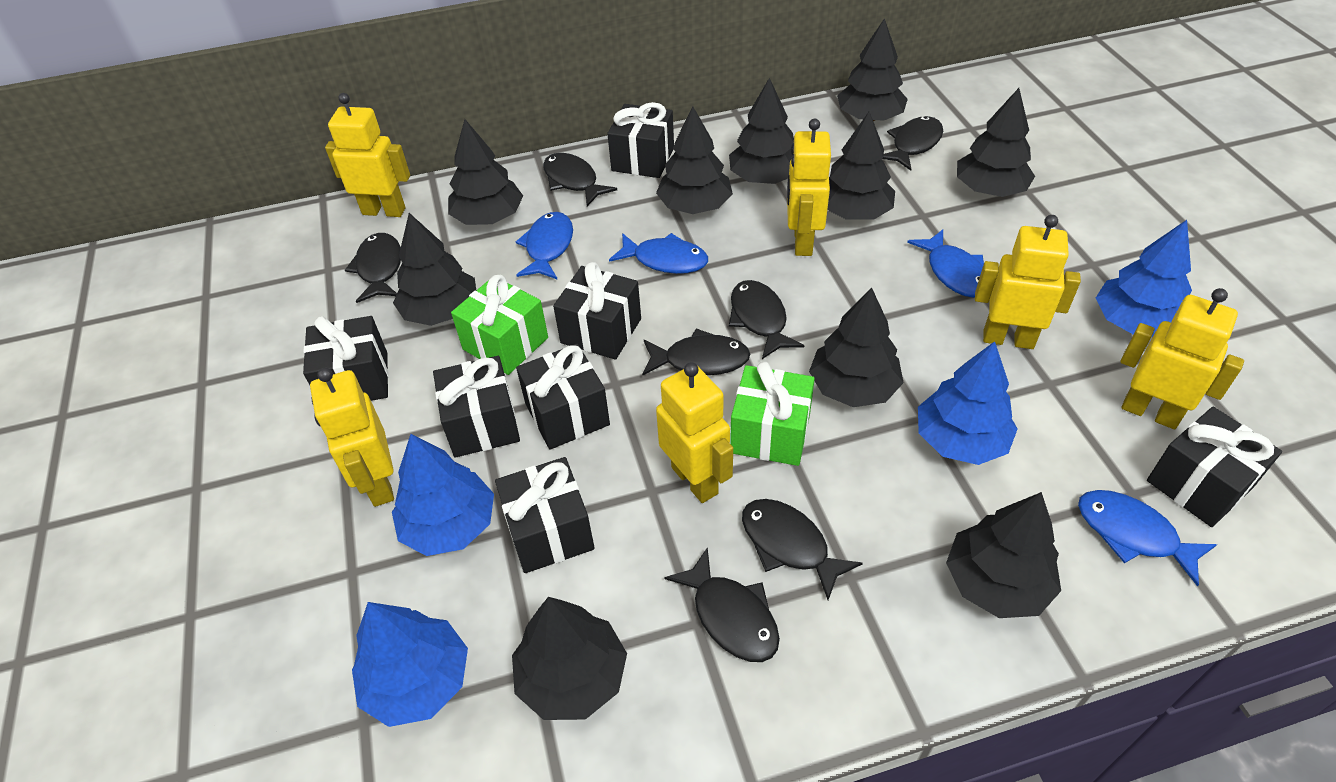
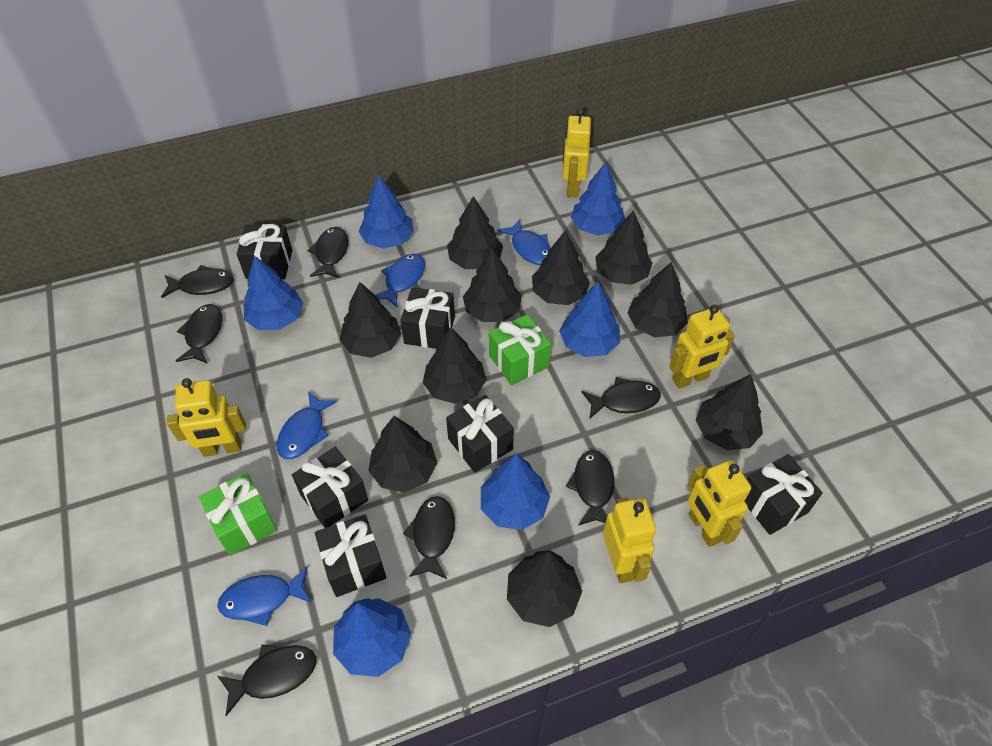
black gift: [303,316,389,401] [433,356,520,458] [495,457,595,573] [516,344,610,450] [553,262,641,360] [607,102,674,178] [1147,407,1282,527] = 7 -> [237,224,292,280] [292,447,368,528] [315,514,386,597] [401,287,455,349] [446,395,514,473] [744,454,823,535] = 6
blue tree: [352,602,468,727] [392,434,494,556] [918,341,1018,465] [1096,220,1192,337] = 4 -> [244,256,303,330] [333,598,411,677] [359,175,414,249] [481,454,550,530] [559,282,620,357] [571,162,625,236] = 6
yellow robot: [310,368,394,507] [325,93,410,217] [656,362,733,503] [787,119,831,256] [975,215,1081,349] [1120,288,1244,429] = 6 -> [167,378,246,457] [562,108,591,197] [603,497,656,583] [669,305,735,388] [687,460,751,547] = 5

